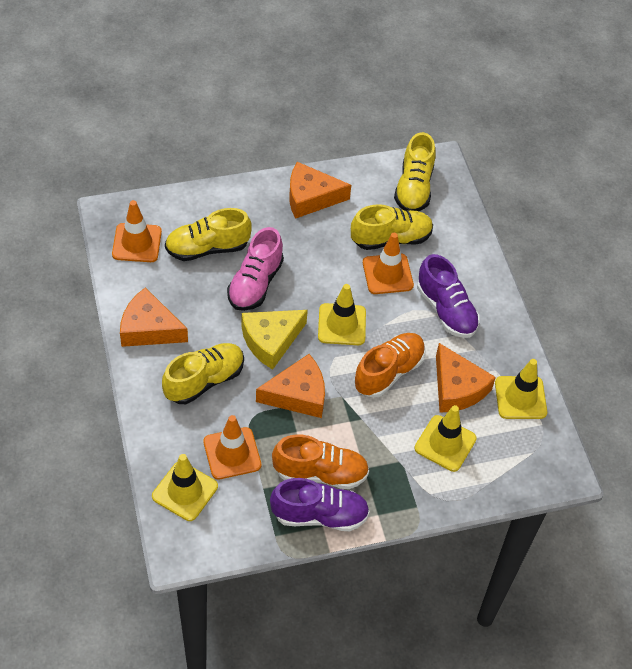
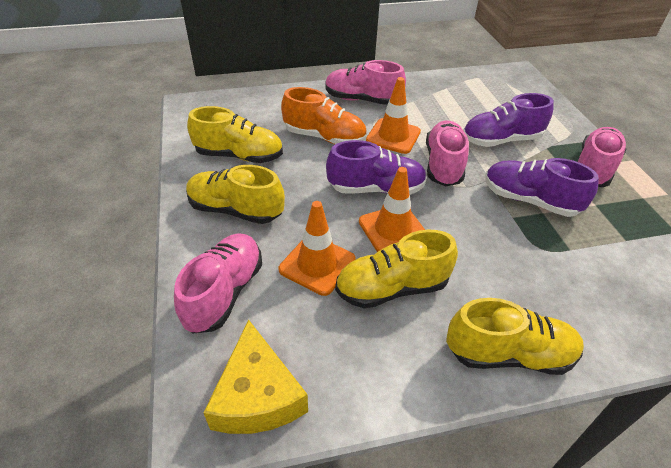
orange cheese: [120,287,188,347] [256,354,325,418] [289,162,351,219] [436,343,496,413] = 4 -> none = 0
orange shoe: [272,435,369,489] [354,333,426,398] = 2 -> [281,87,367,144] = 1
pink shoe: [227,227,284,311] = 1 -> [174,233,262,334] [326,60,406,105] [426,120,469,186] [577,127,626,187] = 4
purple shoe: [270,478,370,531] [417,254,480,338] = 2 -> [326,140,427,195] [463,93,554,147] [485,158,599,217] = 3
yellow traffic cone: [152,454,218,521] [318,284,366,345] [414,405,477,472] [495,359,547,419] = 4 -> none = 0

